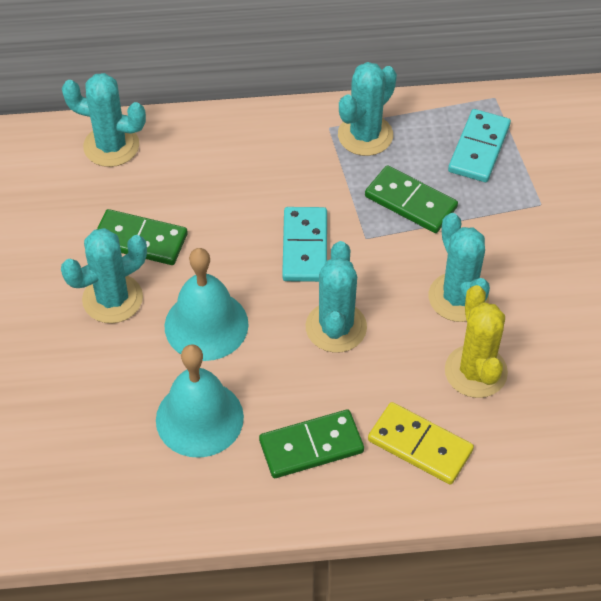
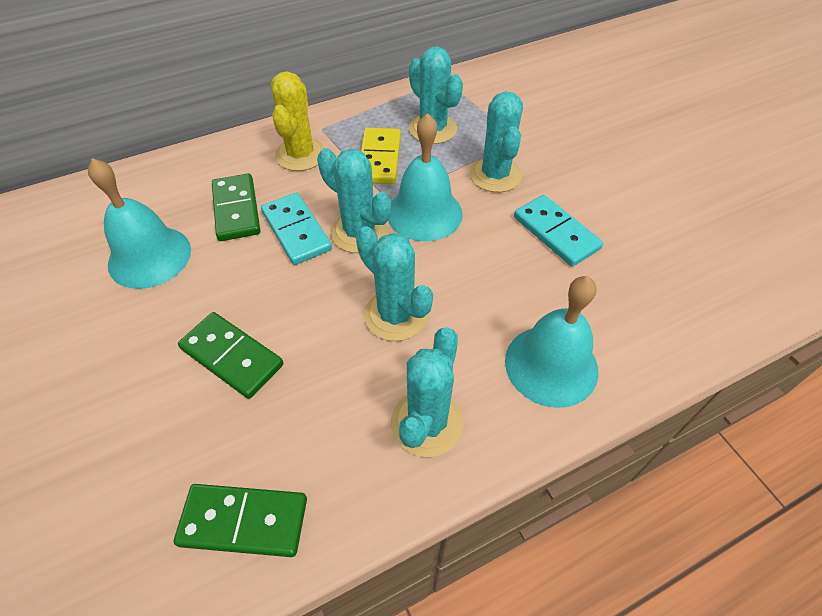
turquoise bell: [156,344,244,458] [165,248,249,361] = 2 -> [88,158,191,289] [388,113,463,242] [505,276,598,408] = 3

